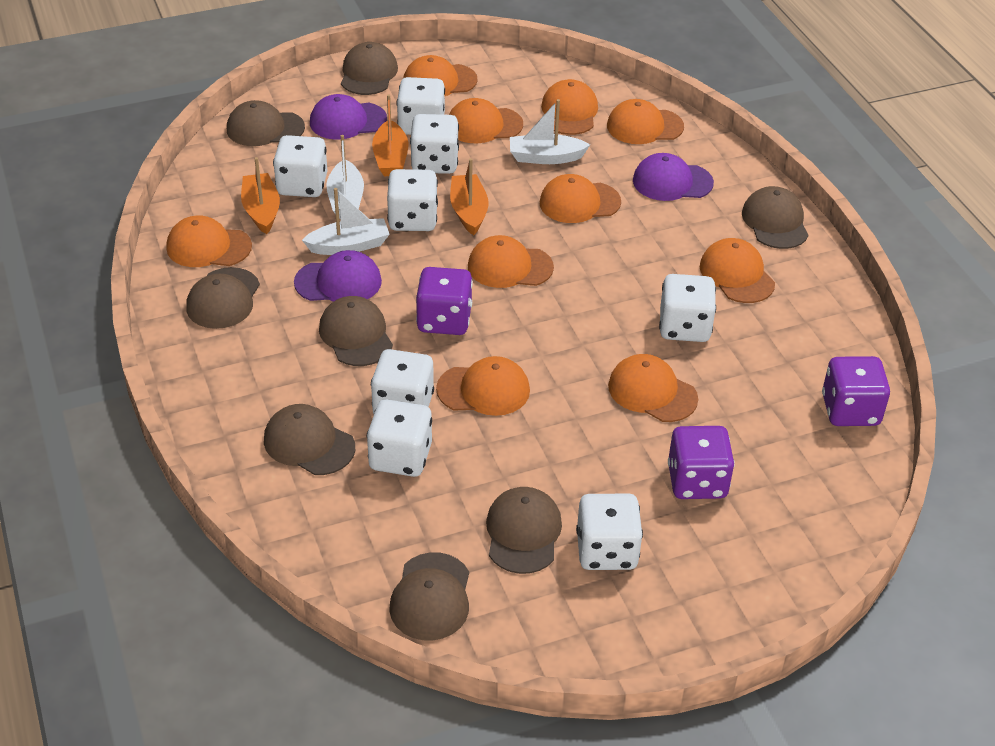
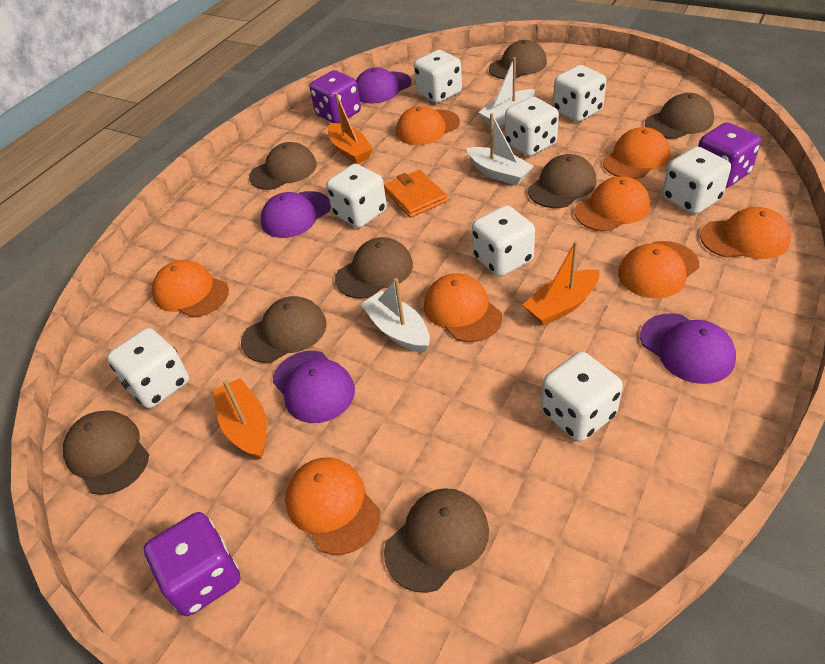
orange cap: [166,216,252,267] [403,55,477,96] [436,356,530,416] [449,98,523,143] [468,235,554,288] [540,174,621,223] [541,79,598,135] [607,99,684,144] [608,354,698,422] [700,238,775,303] = 10 -> [152,260,229,318] [285,457,380,555] [396,106,460,145] [424,273,502,342] [574,176,650,231] [603,127,670,179] [618,241,699,299] [700,207,791,259] = 8
orange wallet: none = 0 -> [384,170,447,218] = 1
purple cap: [294,250,382,302] [310,94,387,140] [633,153,714,201] = 3 -> [261,191,331,238] [273,351,355,423] [356,67,411,104] [640,313,736,384] = 4

